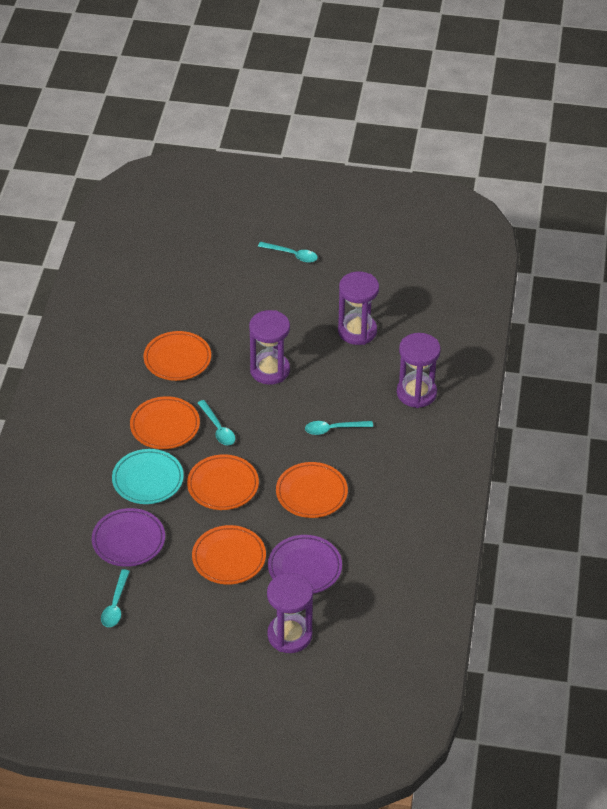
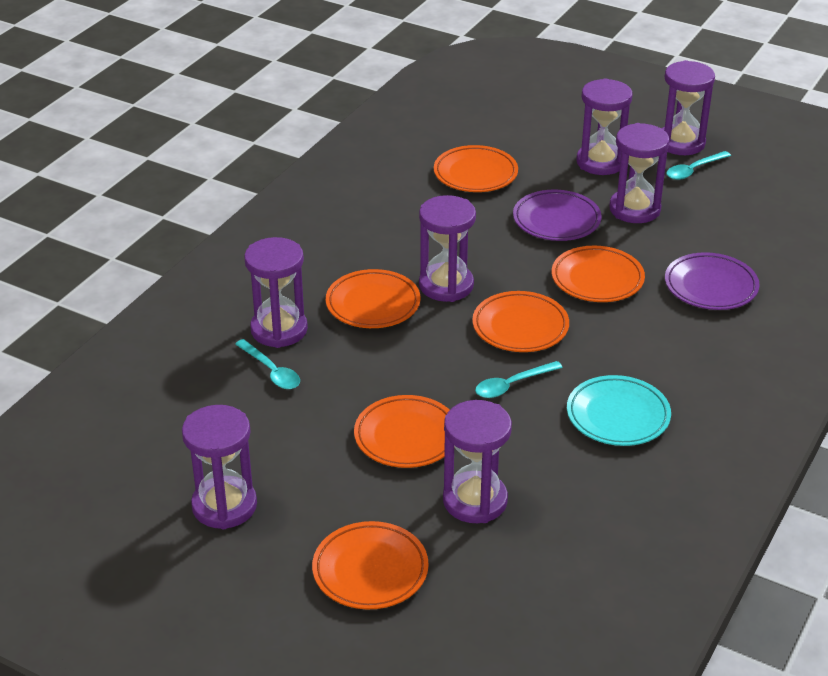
orange plate: [130,396,200,449] [144,331,211,381] [187,454,259,510] [192,525,266,584] [276,462,348,518] = 5 -> [312,521,429,609] [326,269,421,328] [354,395,449,468] [434,145,518,192] [472,291,569,352] [552,246,645,302] = 6
purple hourglass: [249,310,290,385] [267,573,313,653] [338,272,379,345] [397,333,441,408] = 4 -> [182,405,257,529] [244,237,308,348] [419,195,476,302] [443,400,512,523] [576,78,633,175] [609,123,670,223] [662,60,715,155] = 7
turquoise spoon: [101,569,130,627] [198,400,235,445] [258,242,318,263] [305,421,373,435] = 4 -> [235,339,300,389] [475,361,563,398] [666,151,731,180] = 3

